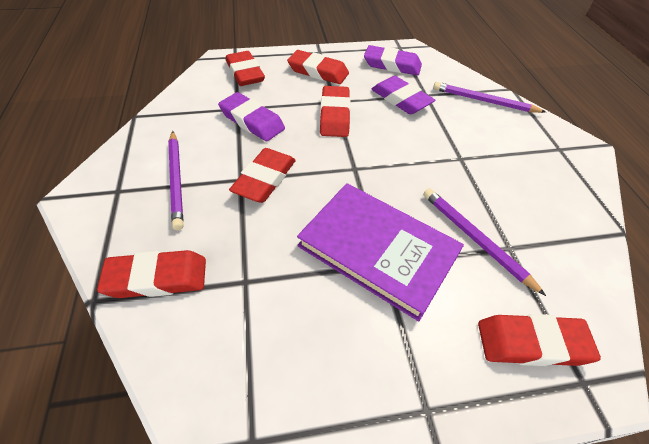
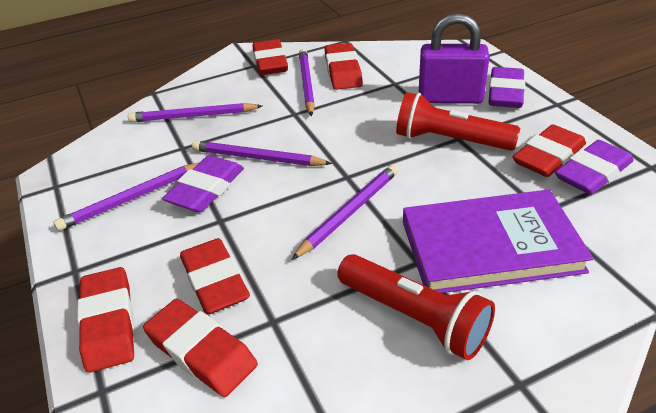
purple padlock: none = 0 -> [419,13,489,104] = 1
purple pencil: [168,131,183,230] [423,188,546,296] [433,82,546,113] = 3 -> [53,163,199,231] [128,103,262,122] [192,140,332,166] [291,164,398,260] [299,49,315,116] = 5
red flashlight: none = 0 -> [337,254,495,360] [396,92,520,151] = 2

